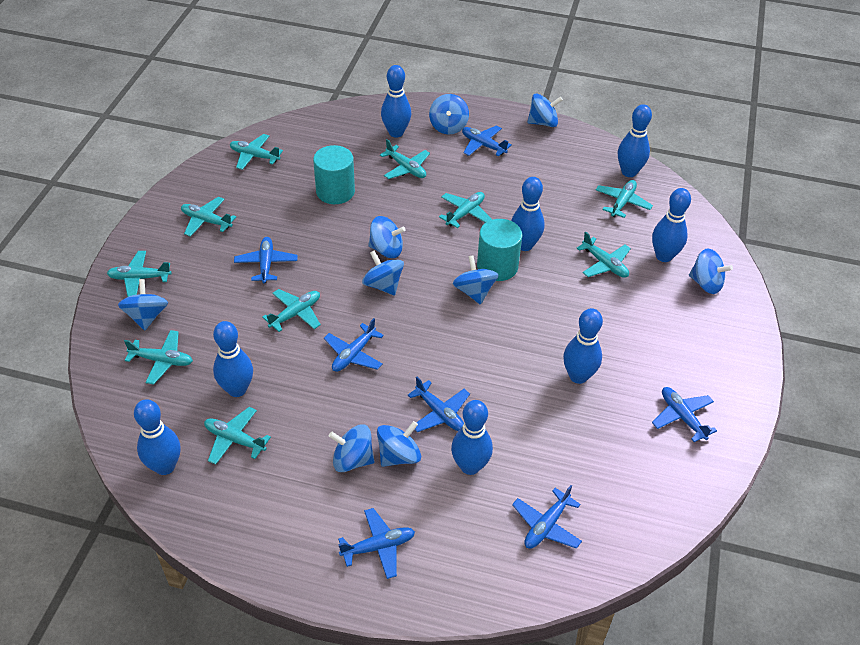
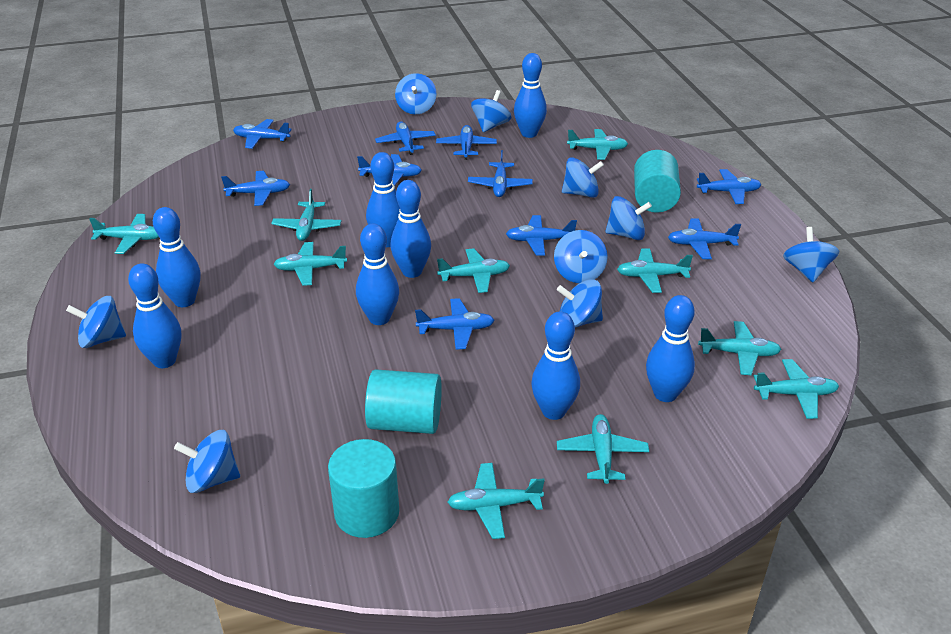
blue plane: [234,237,298,283] [324,318,384,372] [338,508,415,579] [408,377,470,432] [462,125,512,157] [512,485,582,549] [652,387,717,442] = 7 -> [221,171,290,206] [233,119,292,149] [357,154,422,186] [375,121,436,155] [415,298,495,350] [436,125,497,160] [468,150,533,197] [506,215,577,255] [668,219,741,259] [697,169,761,204] = 10
turquoise cylinder: [313,145,355,204] [477,219,522,281] = 2 -> [328,439,399,538] [365,369,442,434] [634,150,681,213] = 3

